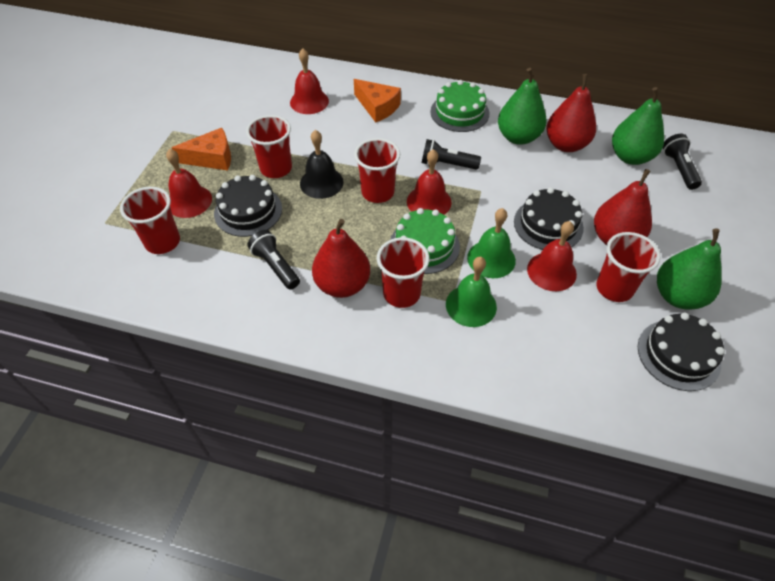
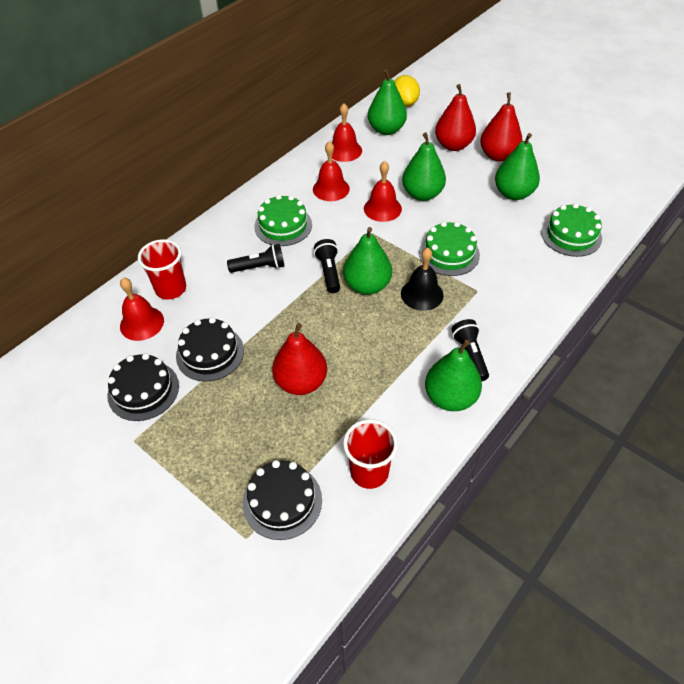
green bell: [446,257,497,327] [467,208,516,278] = 2 -> none = 0
green cake: [390,208,460,274] [431,80,489,132] = 2 -> [254,194,312,246] [419,222,480,276] [541,203,602,257] = 3
green pear: [498,68,546,145] [612,87,664,165] [657,229,722,310] = 3 -> [343,227,392,295] [368,69,407,135] [402,132,446,201] [425,340,482,411] [495,133,540,200] = 5
orange cheese: [172,128,231,170] [354,79,401,122] = 2 -> none = 0
red cup: [120,187,180,254] [246,115,292,178] [354,138,400,203] [377,237,429,308] [596,232,661,302] = 5 -> [138,239,186,299] [343,419,398,489] = 2
yellow lemon: none = 0 -> [394,75,420,107] = 1

